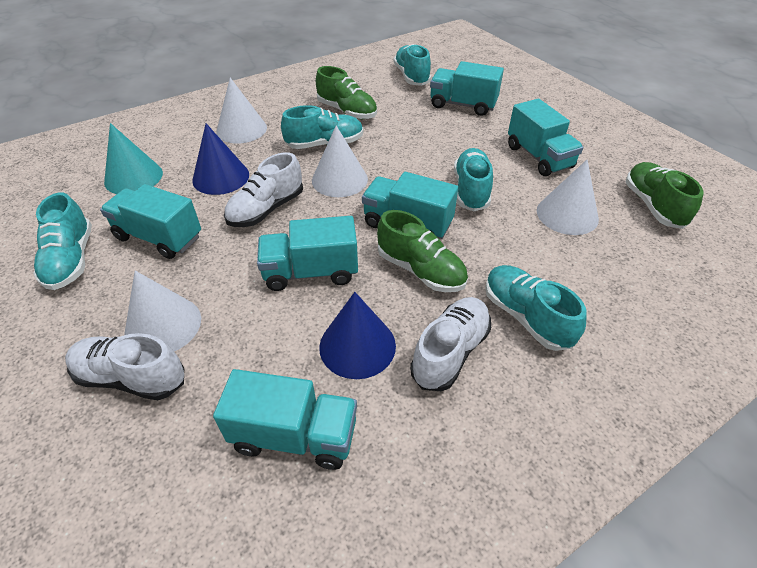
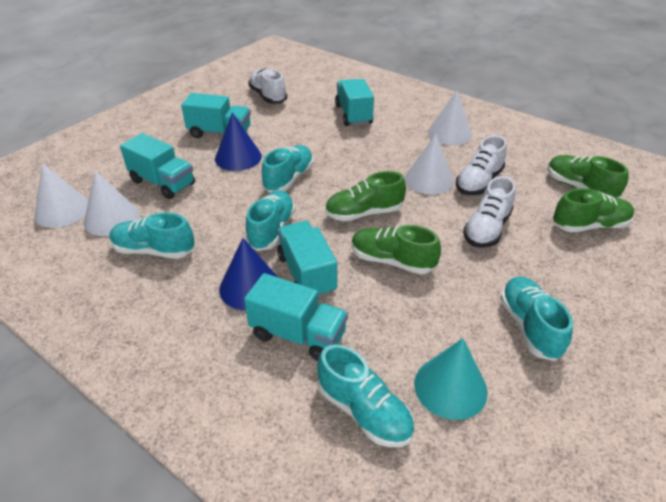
green shoe: [316,66,377,119] [377,210,468,292] [625,162,703,229] = 3 -> [325,171,406,221] [351,225,441,274] [548,155,629,198] [553,188,634,232] = 4
turquoise truck: [100,184,201,259] [213,369,357,470] [257,216,358,291] [362,172,458,239] [430,61,504,116] [508,99,583,176] = 6 -> [120,133,195,199] [181,93,251,138] [244,273,348,361] [277,221,337,298] [335,79,374,126] = 5

